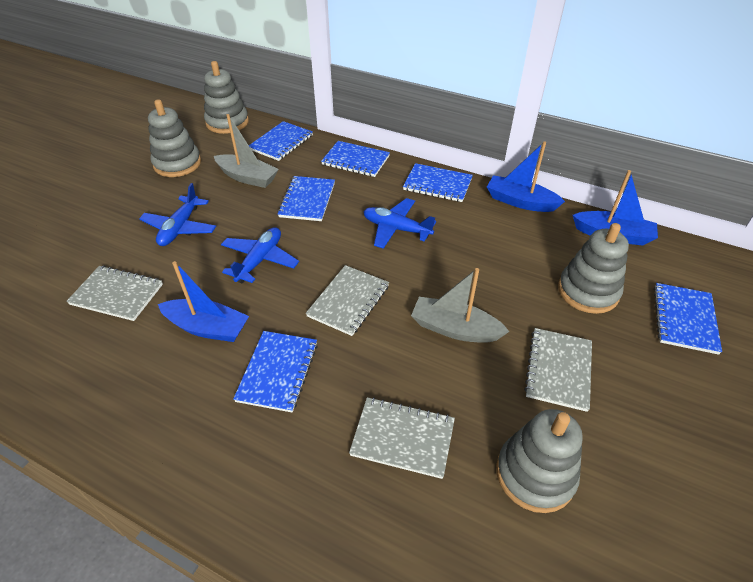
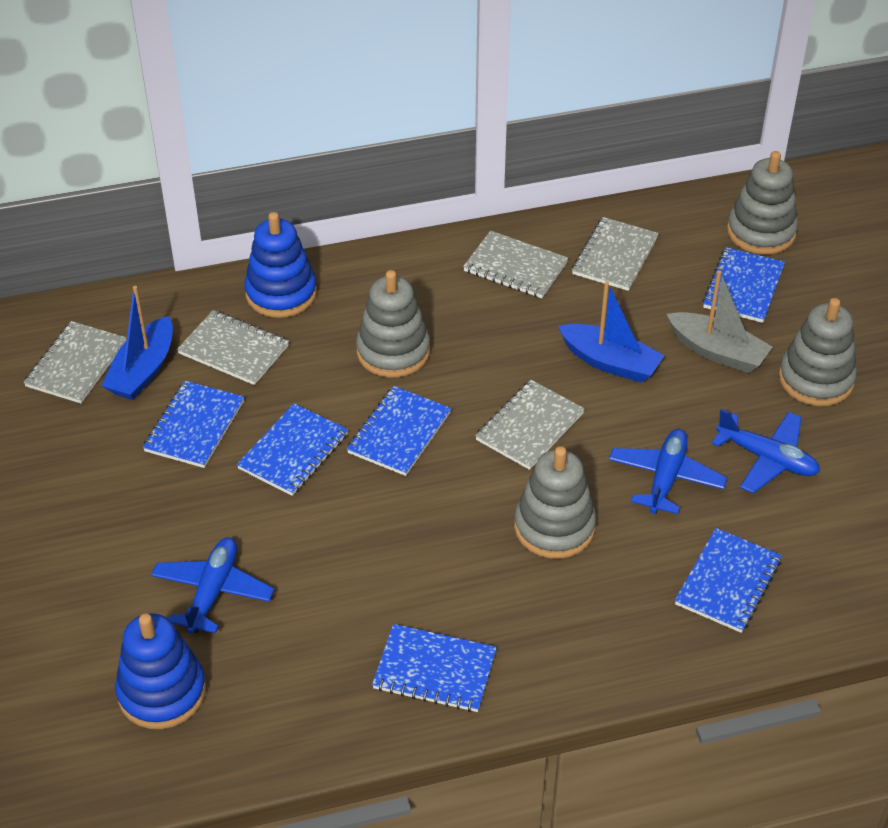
blue boat: [158,261,249,342] [487,141,565,212] [573,170,658,245] = 3 -> [101,286,173,400] [558,281,665,383] = 2
blue stacking toy: none = 0 -> [115,613,206,729] [244,212,317,318] = 2
grey boat: [214,114,279,188] [411,268,509,343] = 2 -> [667,270,772,373] = 1
grey notebook: [66,266,163,321] [306,265,389,336] [349,397,455,479] [524,328,592,412] = 4 -> [23,321,127,403] [177,310,289,385] [463,231,568,298] [475,380,585,470] [572,217,659,291] = 5

